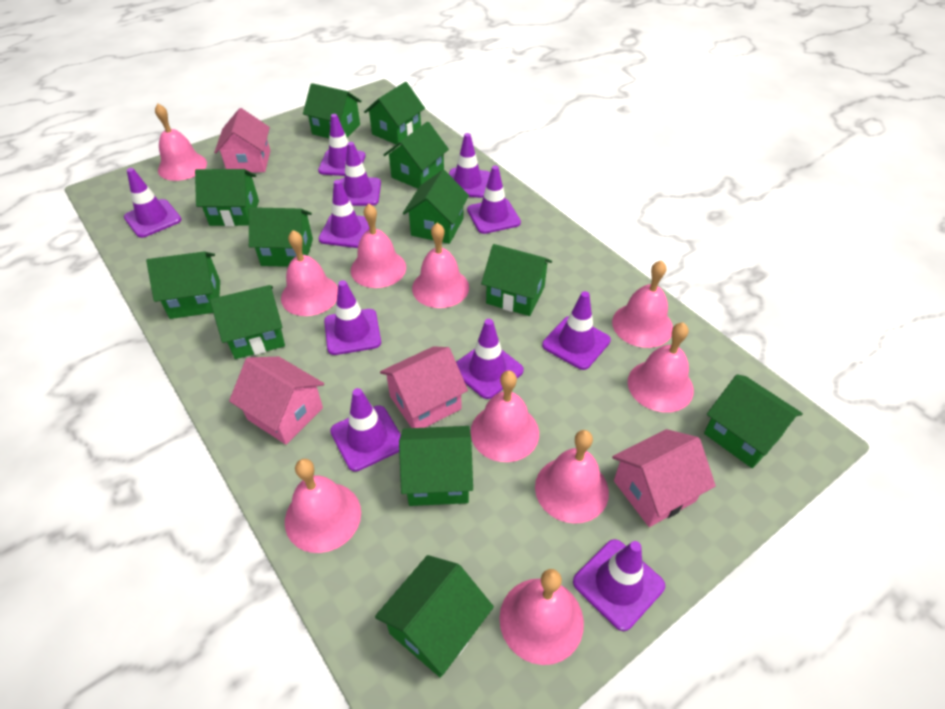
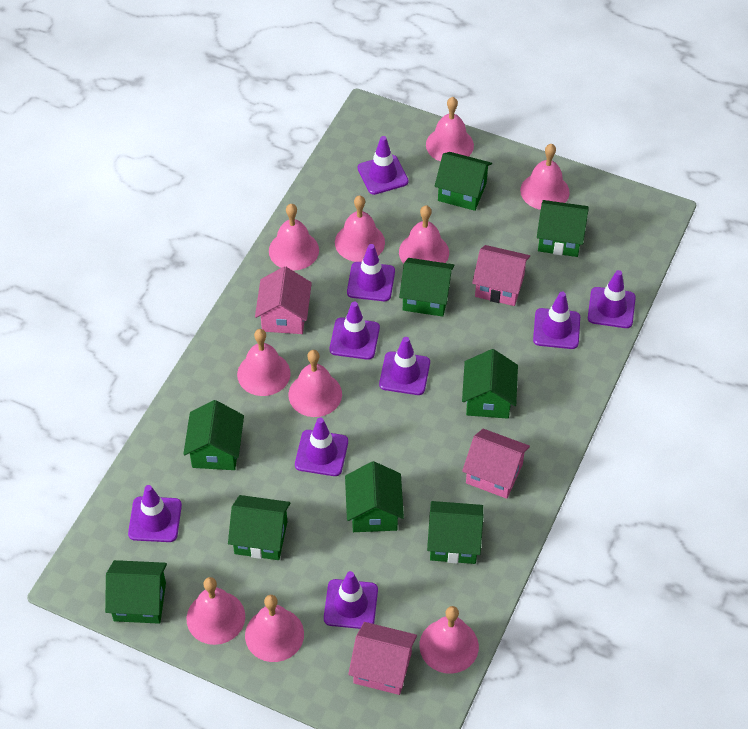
green house: [146,251,220,319] [195,169,259,226] [210,285,285,359] [249,207,313,267] [303,83,362,138] [364,82,425,144] [375,555,494,677] [383,122,449,189] [399,426,473,506] [403,170,469,244] [481,244,552,316] [704,374,803,468] = 12 -> [105,560,167,624] [183,400,244,470] [228,495,290,560] [345,461,404,532] [399,258,455,317] [427,501,483,564] [435,152,492,211] [462,349,518,419] [537,200,588,257] = 9
purple traffic cone: [124,168,182,238] [318,114,366,176] [319,180,370,248] [324,280,381,355] [330,388,401,472] [340,142,381,206] [449,133,490,198] [456,319,524,399] [467,165,521,234] [542,291,611,370] [573,539,665,631] = 11 -> [128,485,182,542] [295,418,348,476] [324,571,378,629] [330,302,380,360] [347,244,395,301] [358,136,409,195] [379,337,430,395] [533,292,580,349] [588,270,636,328] = 9

